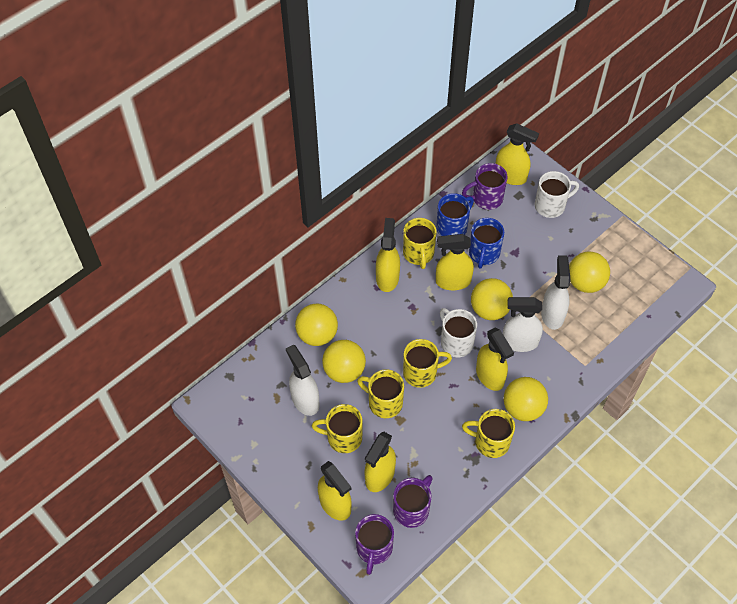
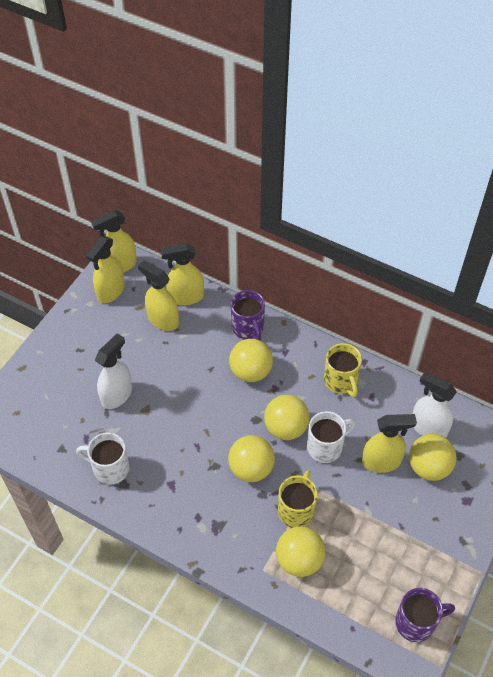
blue mug: [436,193,474,236] [469,218,504,269] = 2 -> none = 0
purple mug: [355,514,394,575] [393,475,433,528] [462,163,507,210] = 3 -> [231,290,265,341] [395,588,455,642] = 2
white spray bottle: [286,345,320,416] [503,297,543,352] [541,255,571,330] = 3 -> [95,333,132,409] [413,371,456,438] = 2
yellow mug: [312,404,362,453] [357,369,404,418] [403,218,437,269] [403,339,452,388] [462,409,515,458] = 5 -> [278,470,318,528] [324,343,362,397] = 2
yellow spray bottle: [318,461,352,521] [364,432,396,492] [376,218,400,292] [436,234,474,290] [476,328,514,391] [495,123,539,185] = 6 -> [86,236,125,303] [91,210,137,273] [138,260,179,331] [161,244,204,305] [362,414,417,473] = 5

